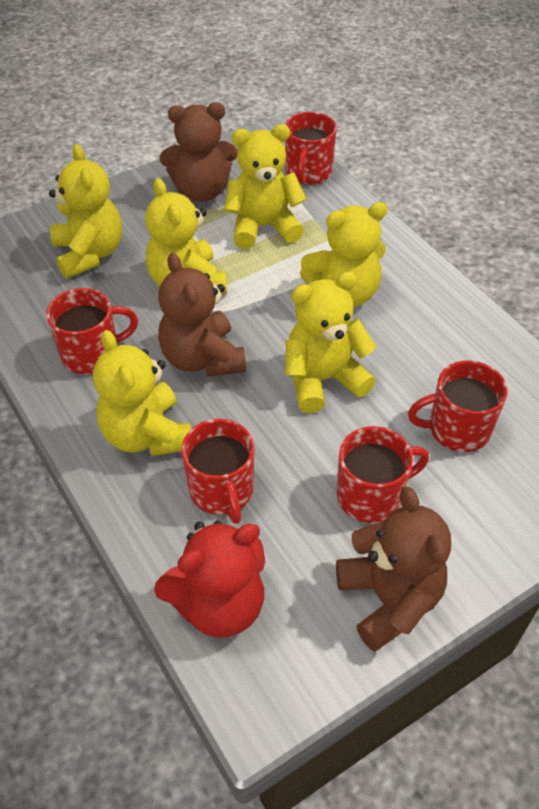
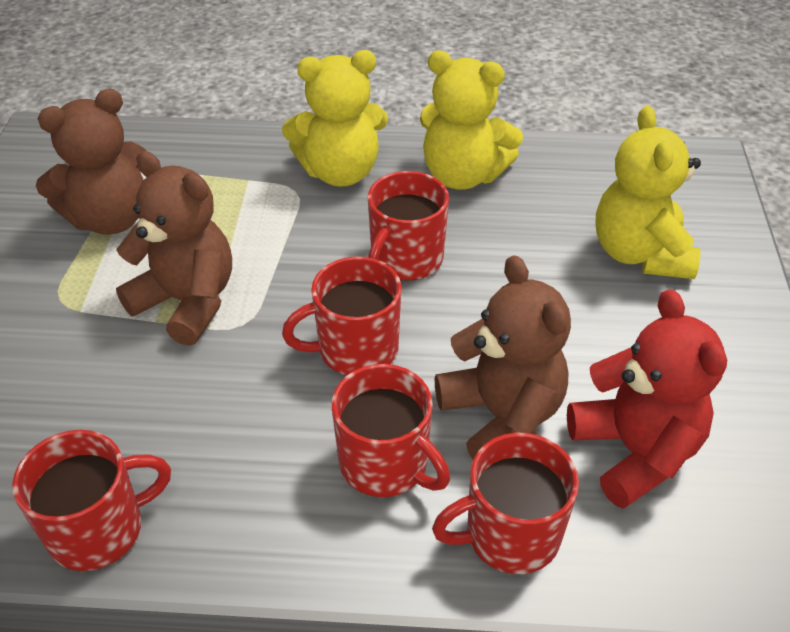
yellow teddy bear: [49,144,122,278] [93,330,191,456] [145,178,227,294] [225,124,306,249] [285,272,376,413] [300,202,388,307] = 6 -> [282,50,388,187] [420,50,523,190] [595,106,701,279] = 3

